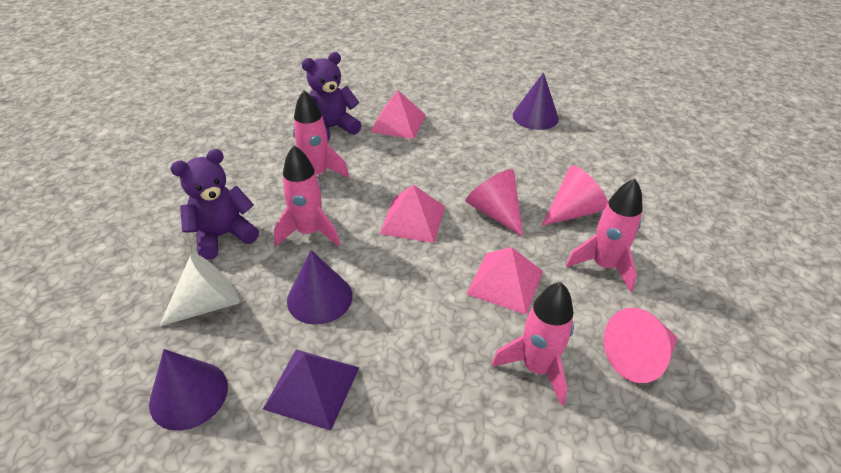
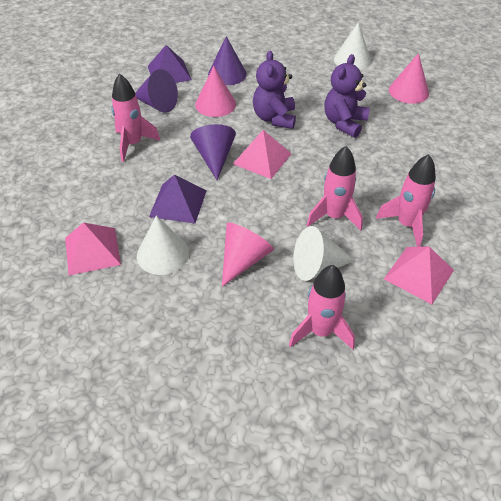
purple pyramid: [263,350,359,431] = 1 -> [148,45,192,83] [149,174,207,224] = 2
white cone: [159,253,240,327] = 1 -> [137,215,189,275] [293,226,355,281] [334,22,371,70] = 3

